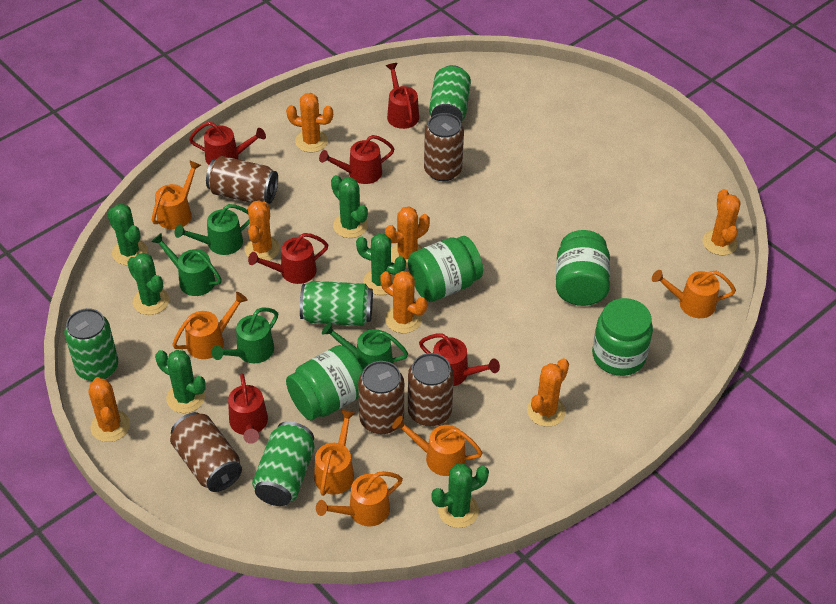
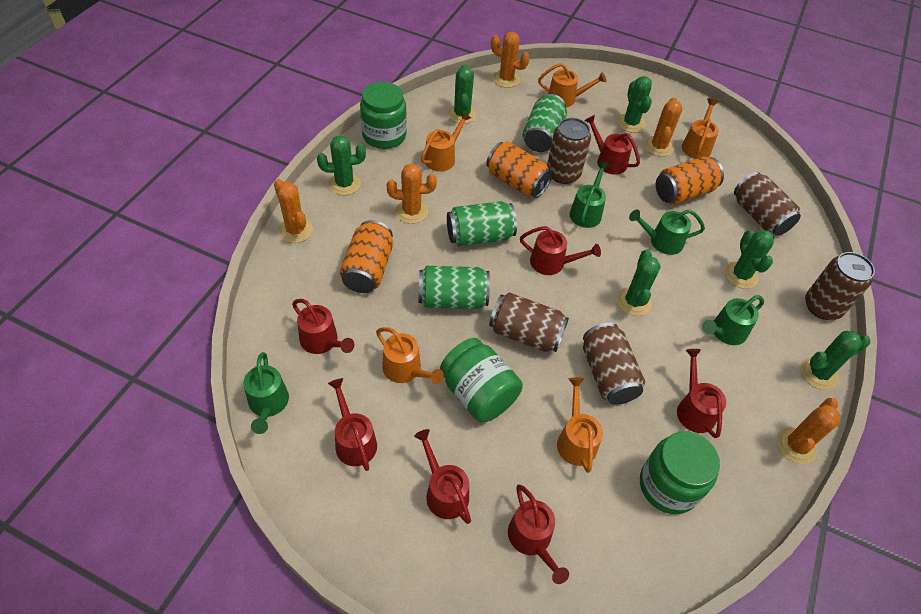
green can: [64,308,118,381] [252,421,315,506] [300,281,373,326] [429,65,471,122] = 4 -> [419,266,490,309] [447,201,517,246] [523,94,567,152] = 3
green jar: [286,345,363,420] [408,236,483,302] [556,230,610,306] [592,298,653,376] = 4 -> [360,82,407,149] [440,338,523,422] [640,431,720,514] = 3
orange cactus: [88,377,130,442] [245,200,280,261] [286,93,333,153] [380,271,427,333] [385,206,430,268] [527,359,569,427] [703,189,741,255] = 7 -> [274,179,313,243] [387,164,437,224] [491,32,530,88] [644,98,683,157] [776,398,840,464] = 5
orange can: none = 0 -> [340,220,393,293] [487,141,553,198] [656,157,724,205] = 3
orange watering can: [152,160,201,229] [172,292,248,359] [314,410,355,496] [316,471,403,526] [392,416,483,476] [652,270,736,318] = 6 -> [376,327,444,384] [421,112,471,172] [538,63,606,108] [557,377,603,473] [682,99,719,159] = 5
red watering can: [189,122,266,165] [228,373,268,444] [248,233,328,284] [319,135,395,184] [386,63,419,129] [419,334,500,386] = 6 -> [292,299,354,354] [328,378,377,471] [414,429,471,524] [508,484,569,584] [520,226,601,275] [584,115,640,175] [677,349,726,438] = 7

